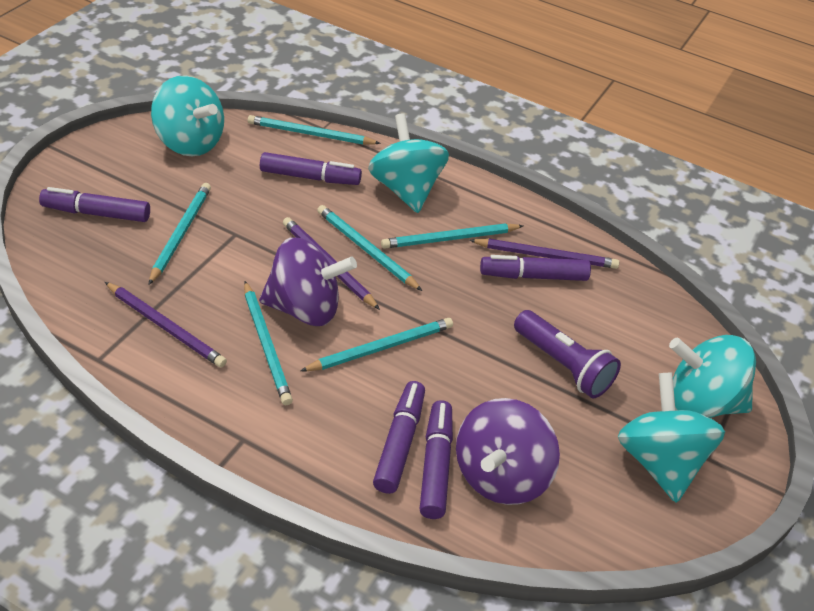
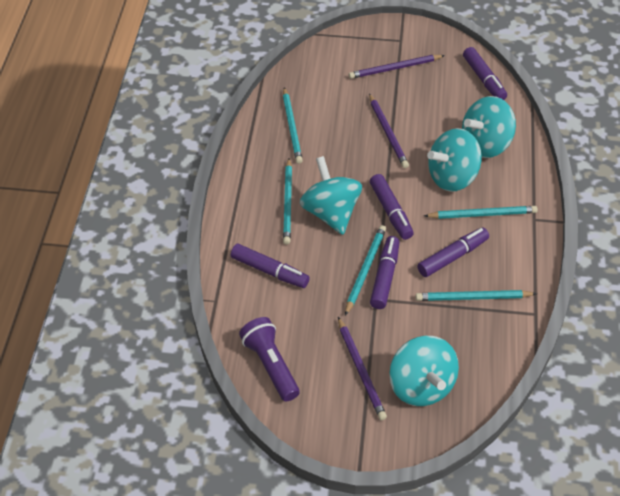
purple spinning top: [259,238,357,326] [456,398,560,505] = 2 -> none = 0
turquoise pencil: [148,183,211,285] [244,281,293,405] [248,115,381,145] [300,318,453,371] [317,205,422,291] [381,223,523,249] = 6 -> [283,87,303,164] [283,158,292,245] [345,225,386,316] [416,290,537,301] [424,206,538,219] = 5

